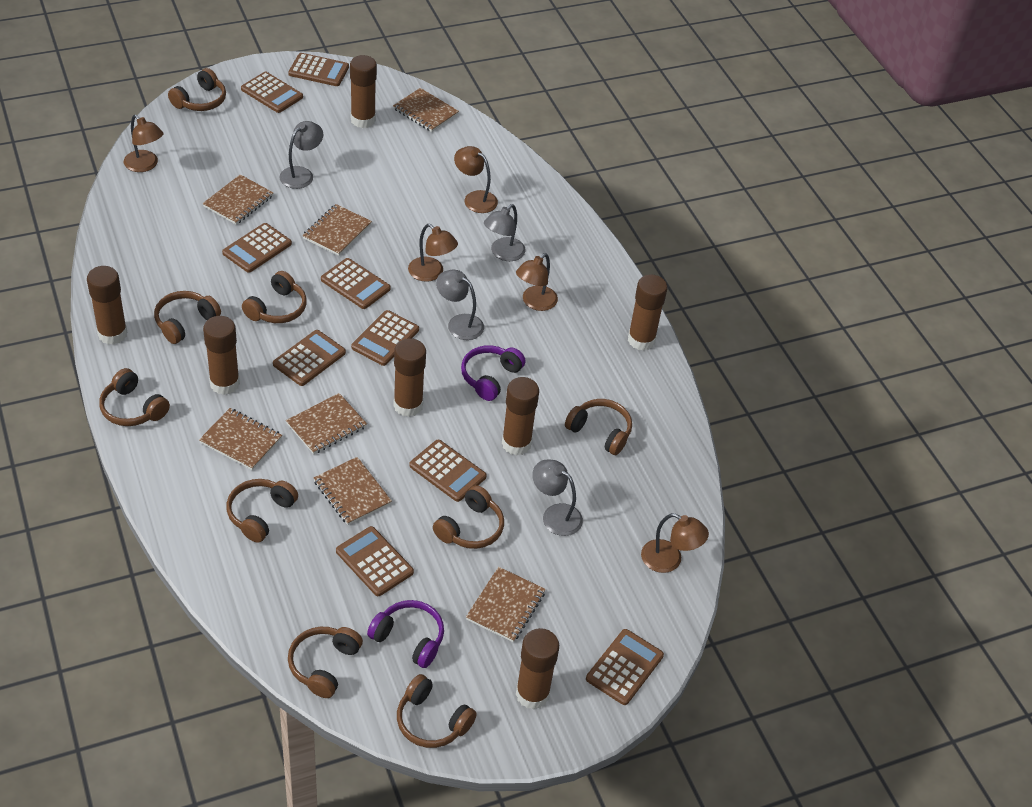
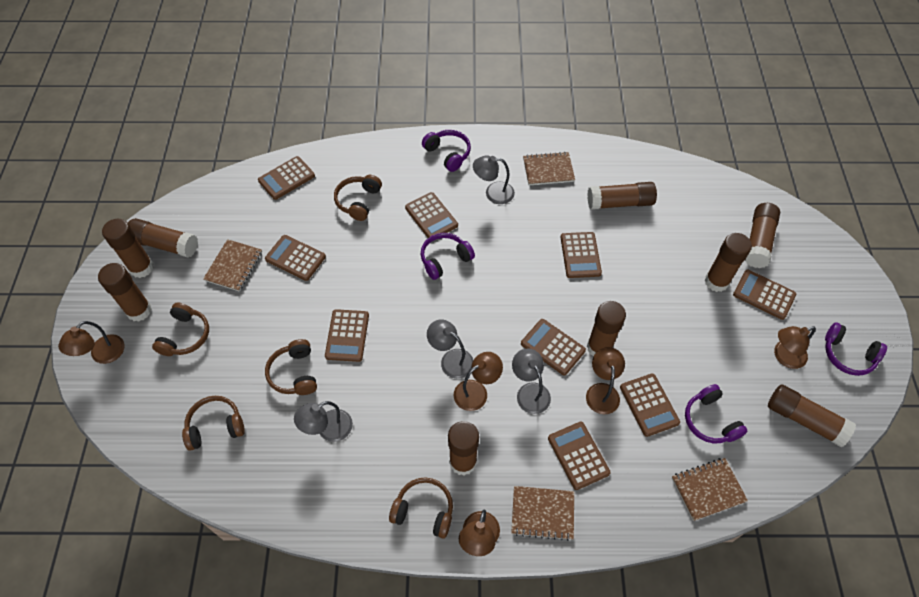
brown glue stick: [87,266,128,345] [203,316,240,395] [350,55,377,128] [393,338,426,417] [502,377,539,455] [516,628,559,709] [628,274,667,351] = 7 -> [98,263,152,322] [102,219,154,278] [128,218,198,258] [448,421,479,476] [587,182,657,210] [587,301,626,356] [705,233,752,292] [745,203,780,268] [768,385,856,447] = 9
brown headphones: [99,368,170,426] [154,291,221,344] [168,68,226,111] [226,479,298,543] [242,271,307,323] [288,627,363,698] [397,674,477,748] [433,485,504,549] [565,399,632,455] = 9 -> [152,302,209,356] [182,396,245,451] [265,339,317,395] [334,175,382,221] [389,477,453,539] = 5
brown notebook: [199,408,282,470] [203,175,273,225] [286,393,367,454] [302,204,372,256] [314,457,392,525] [393,88,459,132] [466,567,546,642] = 7 -> [203,239,262,292] [511,486,574,541] [523,152,575,185] [672,458,748,521] = 4
purple headphones: [367,600,444,668] [461,345,526,401] = 2 -> [421,233,475,280] [422,130,471,172] [685,384,748,443] [825,322,887,376] = 4

